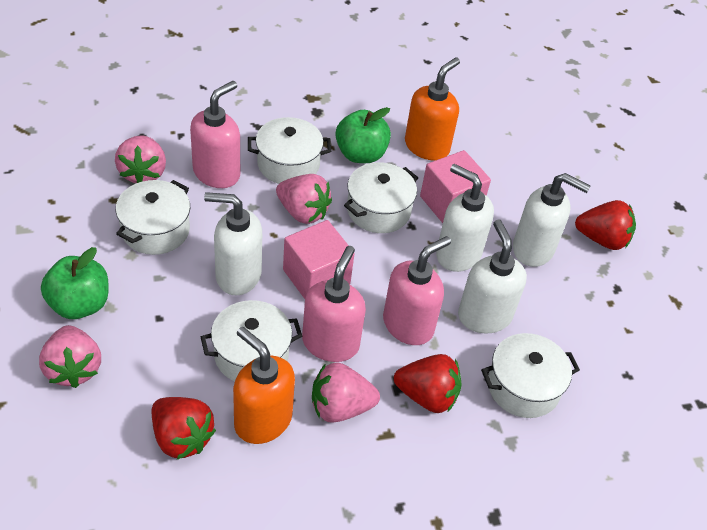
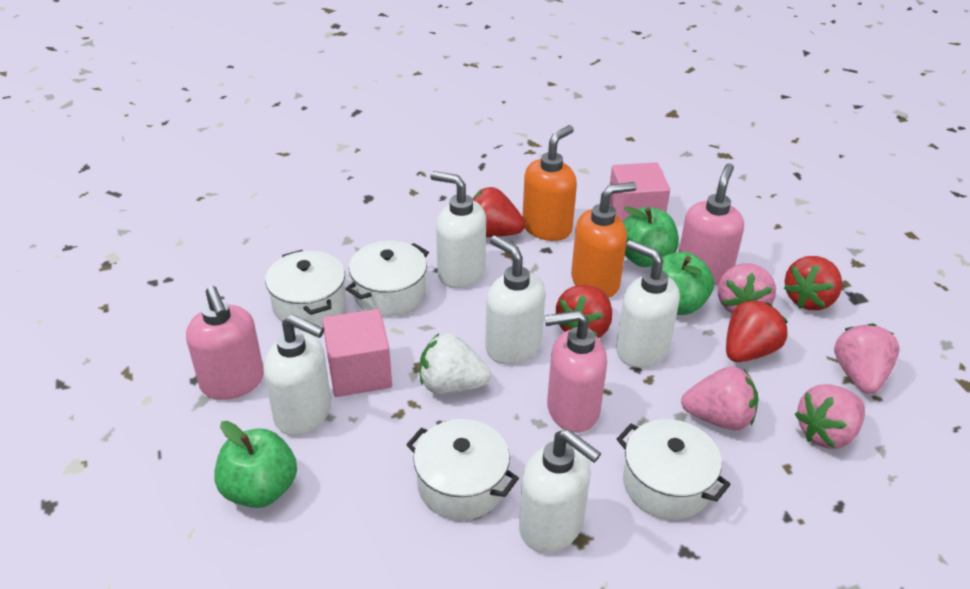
green apple: [41,247,109,319] [336,107,391,163] = 2 -> [214,421,297,508] [623,206,679,267] [651,252,714,315] = 3
red strawberry: [152,397,216,459] [394,354,462,413] [575,200,636,250] = 3 -> [472,187,525,237] [556,285,612,338] [726,300,788,362] [784,256,842,310] = 4
white pot: [116,180,190,255] [201,300,302,381] [248,117,331,184] [344,162,418,233] [481,333,580,418] = 5 -> [265,250,346,326] [346,241,429,317] [406,419,519,520] [616,419,731,520] = 4
white soap dispenser: [204,192,262,295] [436,164,494,272] [458,219,527,334] [513,173,591,267] = 4 -> [264,314,331,436] [430,171,486,288] [485,235,545,364] [519,429,601,553] [616,240,680,368] = 5
white strawberry: none = 0 -> [420,333,491,394] = 1

